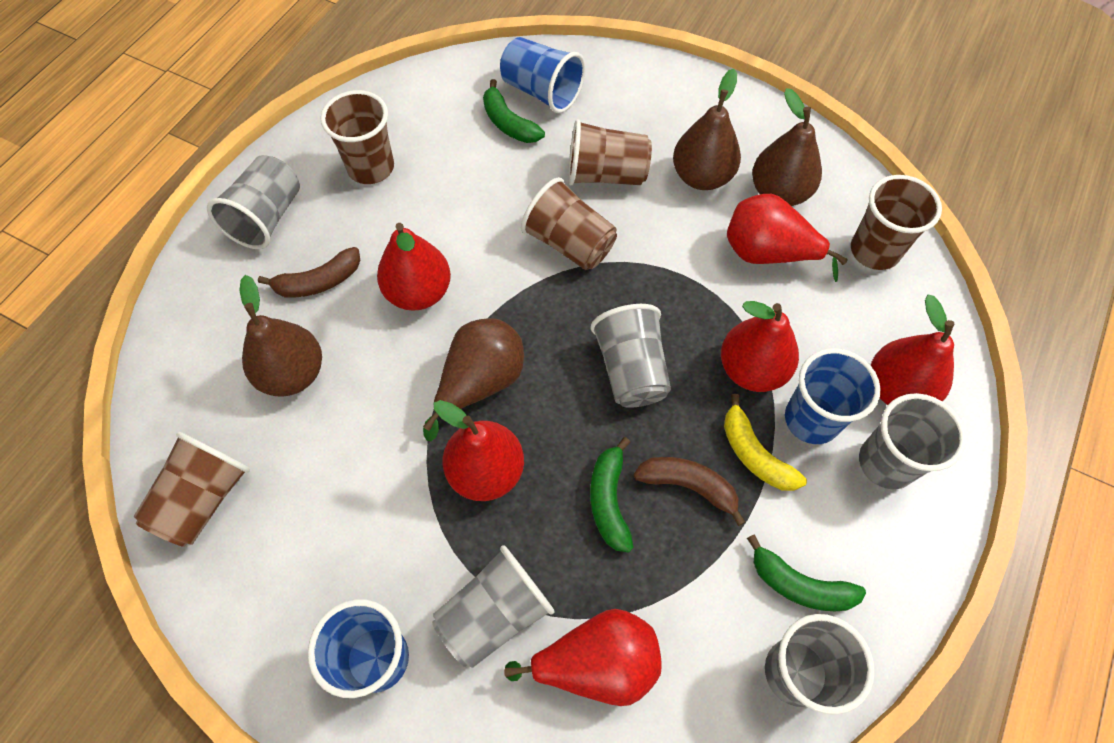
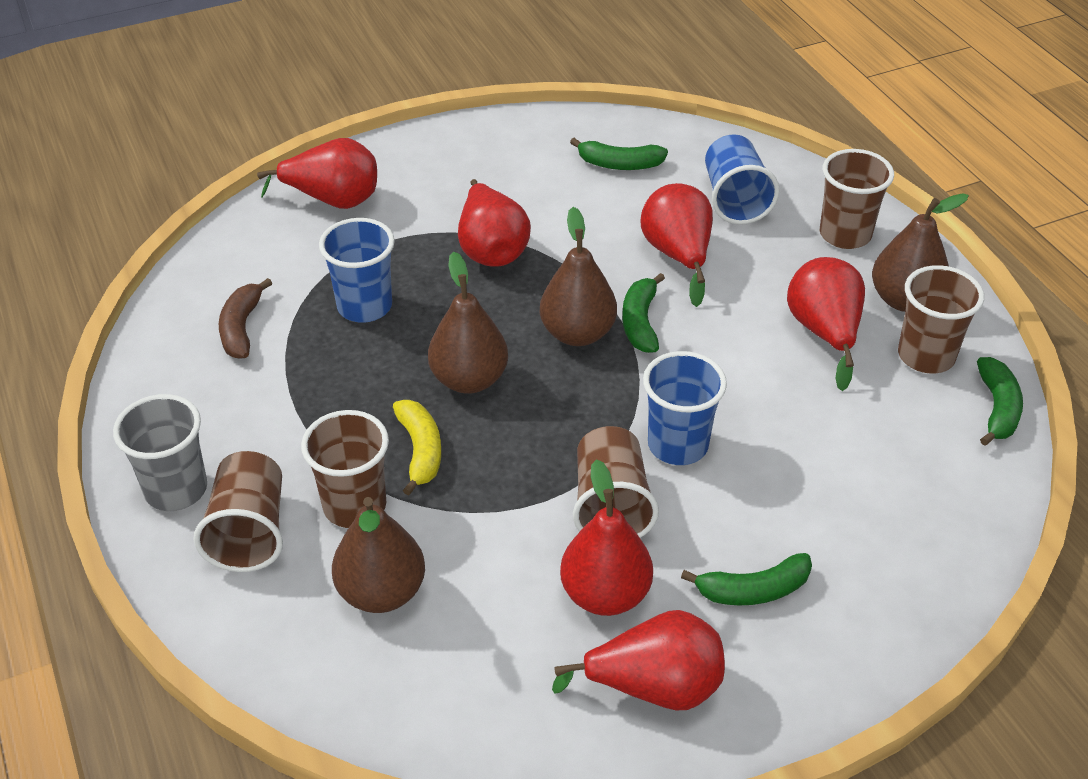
brown banana: [258,247,360,298] [634,457,745,526] = 2 -> [219,278,272,359] = 1
green banana: [483,79,545,143] [590,437,633,553] [747,535,866,611] = 3 -> [570,138,668,170] [622,273,665,353] [681,553,812,605] [977,357,1023,446] = 4
grey cup: [207,155,300,249] [432,545,554,668] [590,304,671,408] [765,614,875,715] [859,393,966,489] = 5 -> [113,394,207,511] = 1

